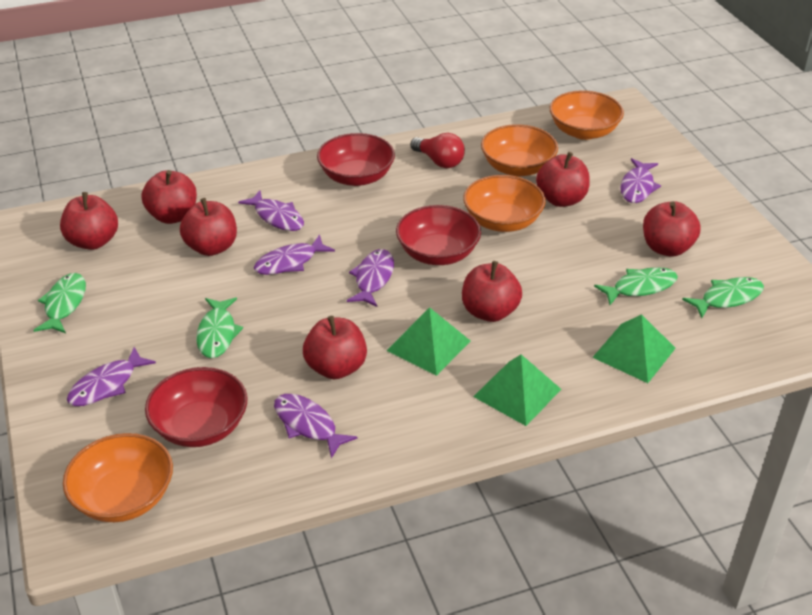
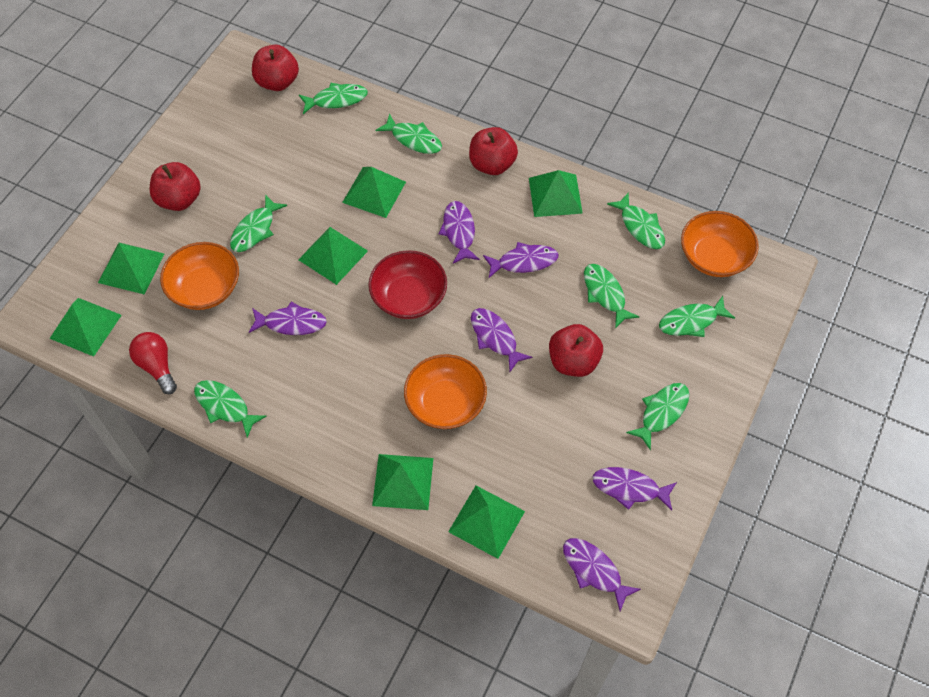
green fish: [34,273,86,333] [196,297,243,358] [594,267,678,305] [682,277,764,318] = 4 -> [194,380,267,438] [230,194,287,252] [299,83,368,114] [376,113,442,154] [584,264,639,328] [607,193,665,249] [626,383,689,450] [659,296,735,337] = 8
green pyramid: [386,307,470,376] [473,354,561,426] [592,314,676,383] = 3 -> [50,298,122,357] [98,243,164,295] [298,227,368,285] [342,167,406,218] [372,454,434,510] [448,486,525,559] [529,170,583,217] = 7
orange bowl: [63,433,173,522] [463,175,546,232] [481,124,558,176] [550,90,624,140] = 4 -> [160,242,239,310] [404,354,487,429] [681,211,759,277] = 3
red apple: [60,192,118,250] [141,170,197,224] [180,198,237,256] [303,316,367,379] [462,261,522,322] [536,152,590,207] [643,201,701,257] = 7 -> [150,162,201,211] [252,44,299,91] [469,127,518,175] [549,324,603,377] = 4
red bowl: [145,367,247,447] [317,133,395,186] [396,205,481,265] = 3 -> [368,250,447,319] = 1

